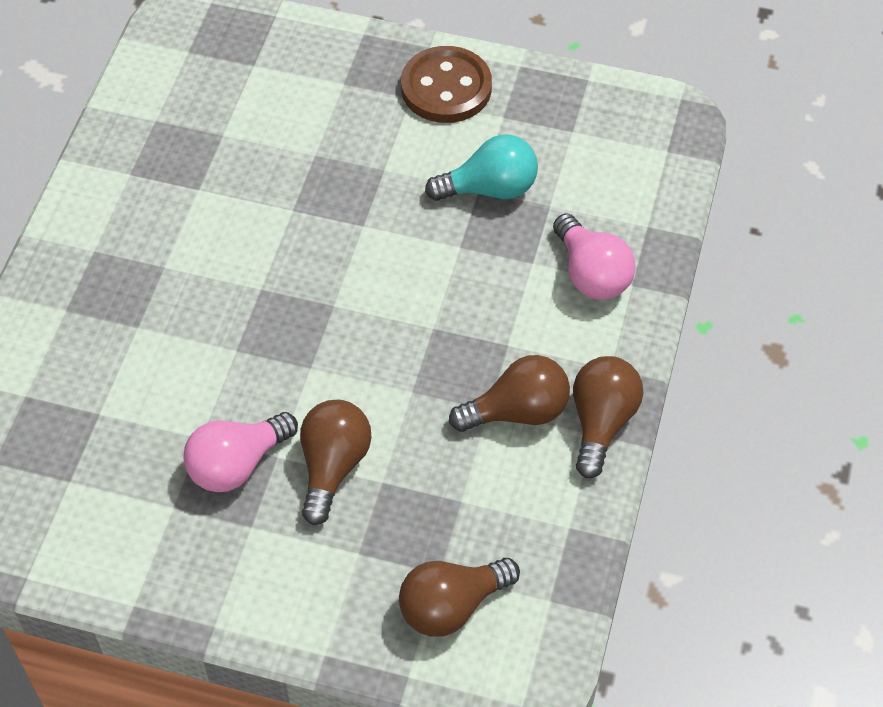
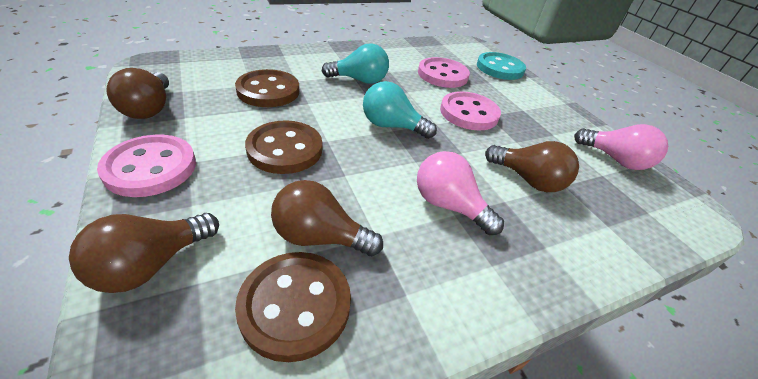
brown button: [401,46,492,123] = 1 -> [235,69,299,107] [235,252,351,362] [245,120,322,174] = 3
pink button: none = 0 -> [97,135,196,197] [418,57,470,88] [440,91,501,130] = 3
turquoise button: none = 0 -> [477,52,526,80] = 1
turquoise light bulb: [425,135,538,201] = 1 -> [322,43,389,84] [363,81,437,139] = 2

